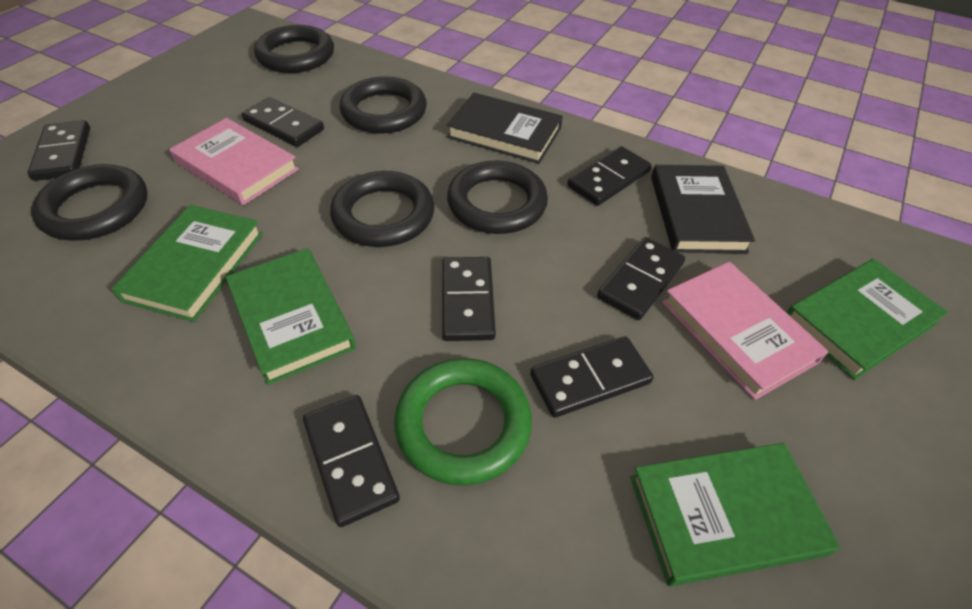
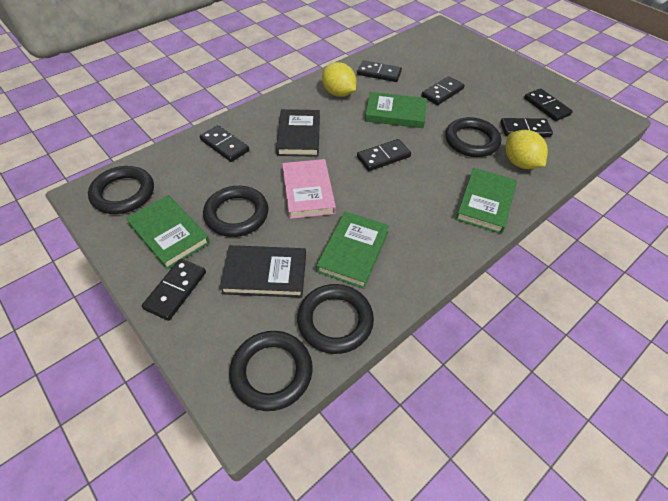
green ring: [394,358,532,486] = 1 -> none = 0
pink book: [169,118,299,205] [662,262,828,400] = 2 -> [282,159,336,219] = 1
yellow lemon: none = 0 -> [322,62,356,97] [505,130,548,169] = 2

